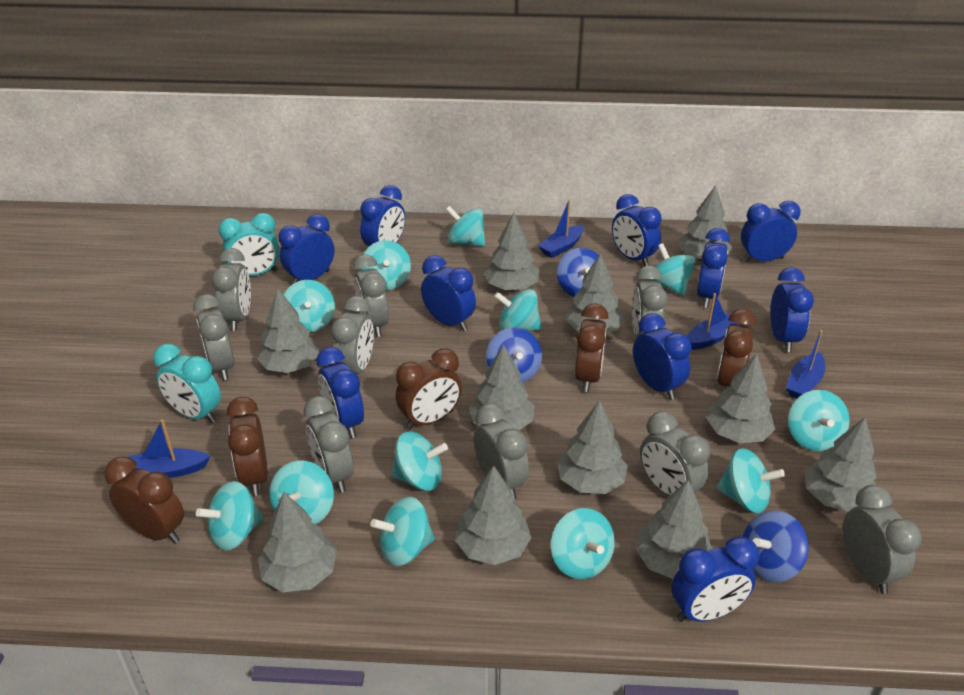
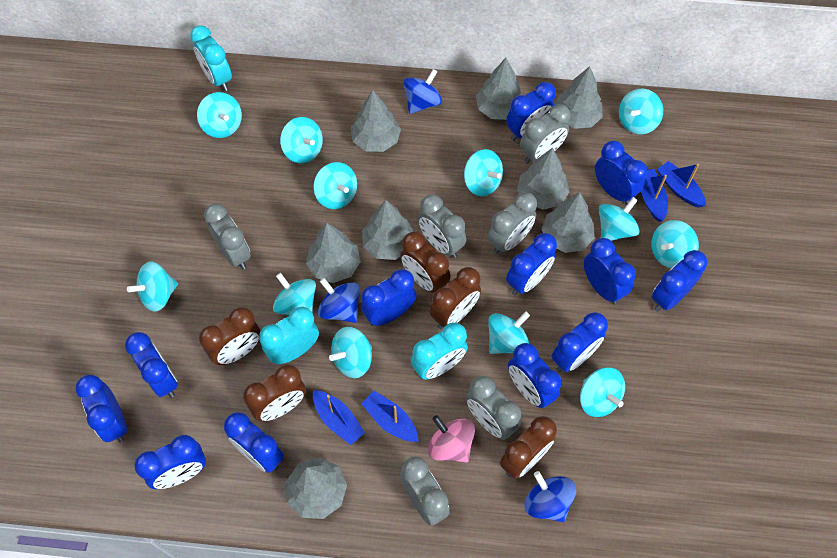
blue clock: [279,214,334,285] [316,347,364,438] [360,185,405,247] [421,255,476,331] [612,194,662,266] [633,313,691,400] [671,536,759,622] [697,228,730,308] [741,201,801,262] [770,267,814,352] = 10 -> [75,375,127,443] [125,332,178,398] [134,435,206,489] [224,412,284,473] [361,269,417,326] [506,82,556,141] [506,233,557,295] [508,343,562,408] [551,312,608,372] [584,238,636,305] [595,141,648,205] [652,250,707,312] = 12
grey clock: [193,294,234,381] [212,248,251,331] [304,396,354,493] [331,296,374,374] [353,255,389,337] [474,403,529,500] [632,265,667,338] [640,411,711,496] [843,485,922,594] = 9 -> [204,204,251,270] [400,456,450,526] [418,194,466,258] [466,376,521,440] [487,192,537,254] [520,104,571,164] = 6
grey tree: [257,288,319,373] [258,492,337,592] [455,466,532,565] [469,344,535,430] [484,213,539,291] [557,400,628,494] [565,253,625,333] [635,480,712,579] [679,185,732,261] [706,353,775,443] [804,417,876,512] = 11 -> [286,458,347,519] [306,223,361,283] [351,90,401,152] [362,200,414,260] [476,58,523,120] [517,148,569,210] [541,192,595,253] [555,66,603,129] = 8
pink spinning top: none = 0 -> [428,415,475,463] = 1
turquoise clock: [153,344,221,423] [219,213,280,276] = 2 -> [190,25,232,91] [259,307,319,364] [411,323,468,380] = 3

